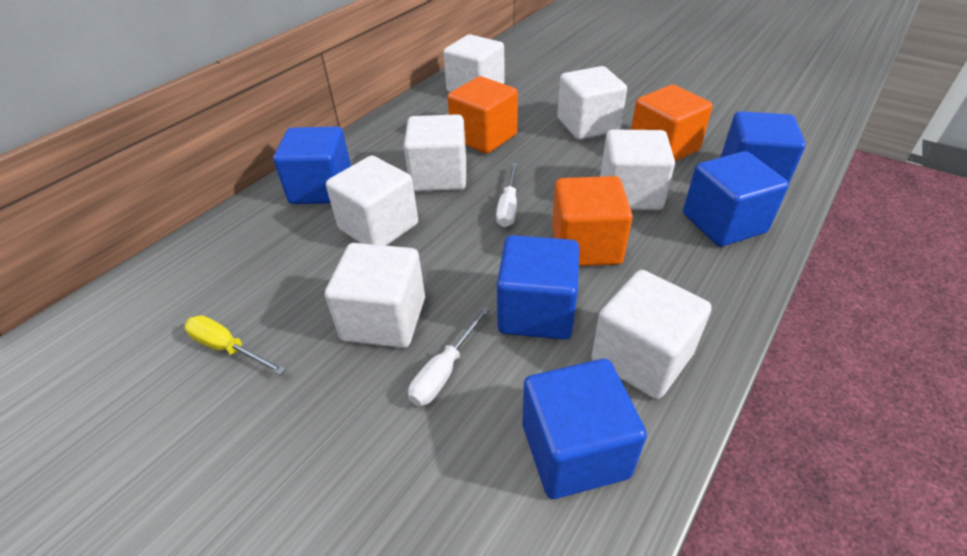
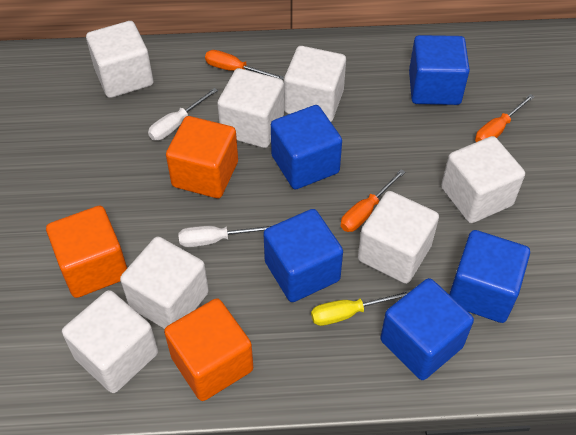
orange screwdriver: none = 0 -> [205,50,284,80] [341,169,405,232] [475,94,535,142] = 3

